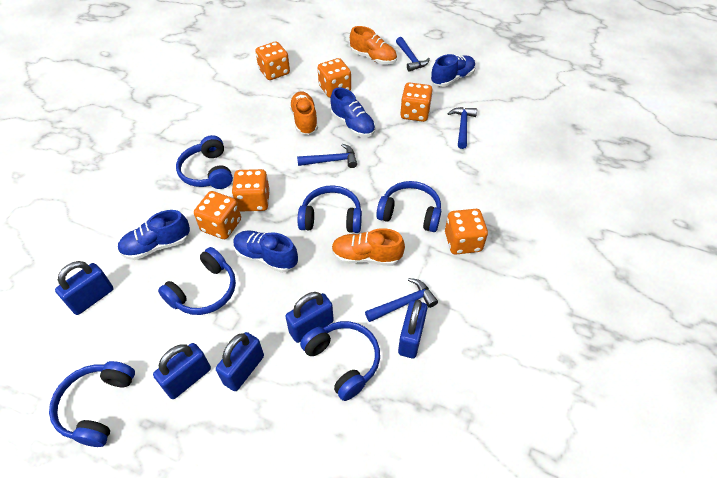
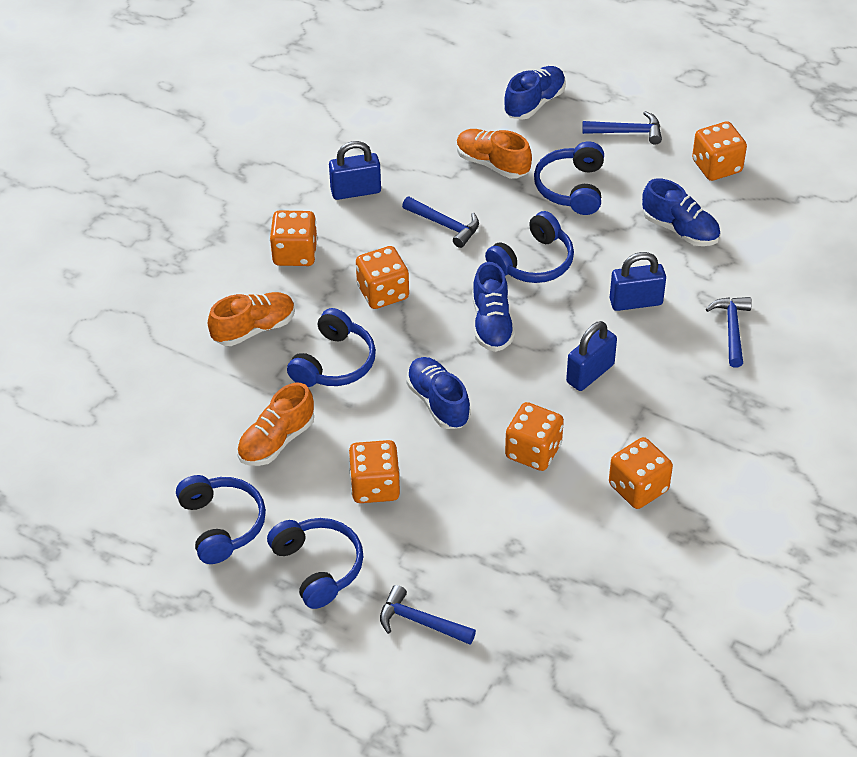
blue headphones: [49,361,135,447] [158,247,236,315] [176,135,233,189] [298,185,362,233] [300,321,380,401] [376,181,441,232] = 6 -> [176,475,266,564] [267,518,363,609] [287,308,376,387] [485,211,574,283] [534,141,604,215] = 5
blue padlock: [55,261,114,315] [153,343,211,399] [216,332,264,391] [285,292,334,343] [398,300,427,358] = 5 -> [329,141,381,200] [566,321,617,391] [610,252,666,311] = 3

